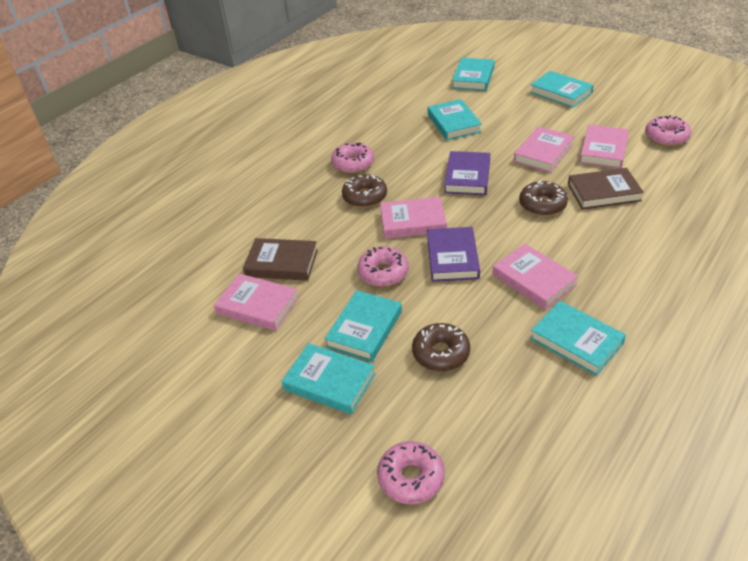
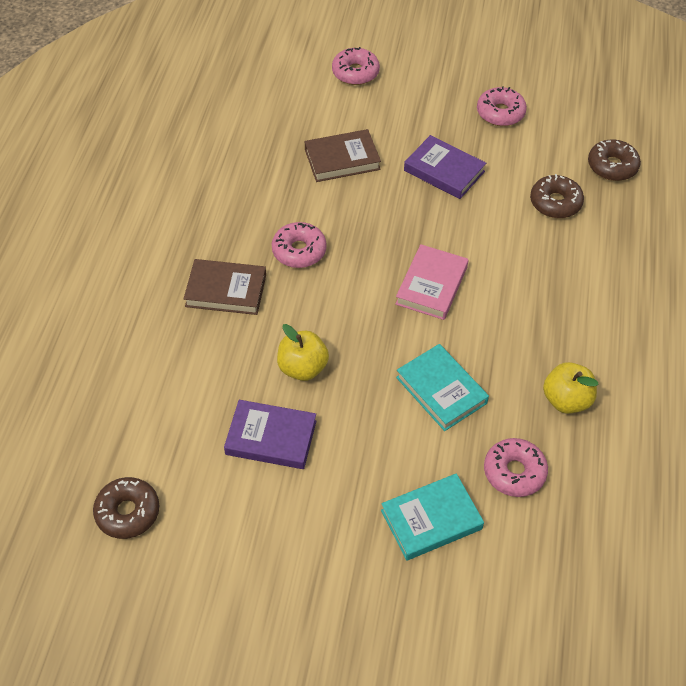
pink book: [214,274,299,331] [380,197,447,239] [492,244,579,309] [514,126,575,173] [579,125,629,169] = 5 -> [395,244,468,320] = 1
turquoise book: [282,343,376,414] [325,290,402,362] [428,99,482,140] [452,58,495,91] [530,71,594,108] [530,301,626,376] = 6 -> [381,473,484,561] [396,344,489,431] = 2
yellow apple: none = 0 -> [277,324,329,381] [543,362,598,414] = 2

